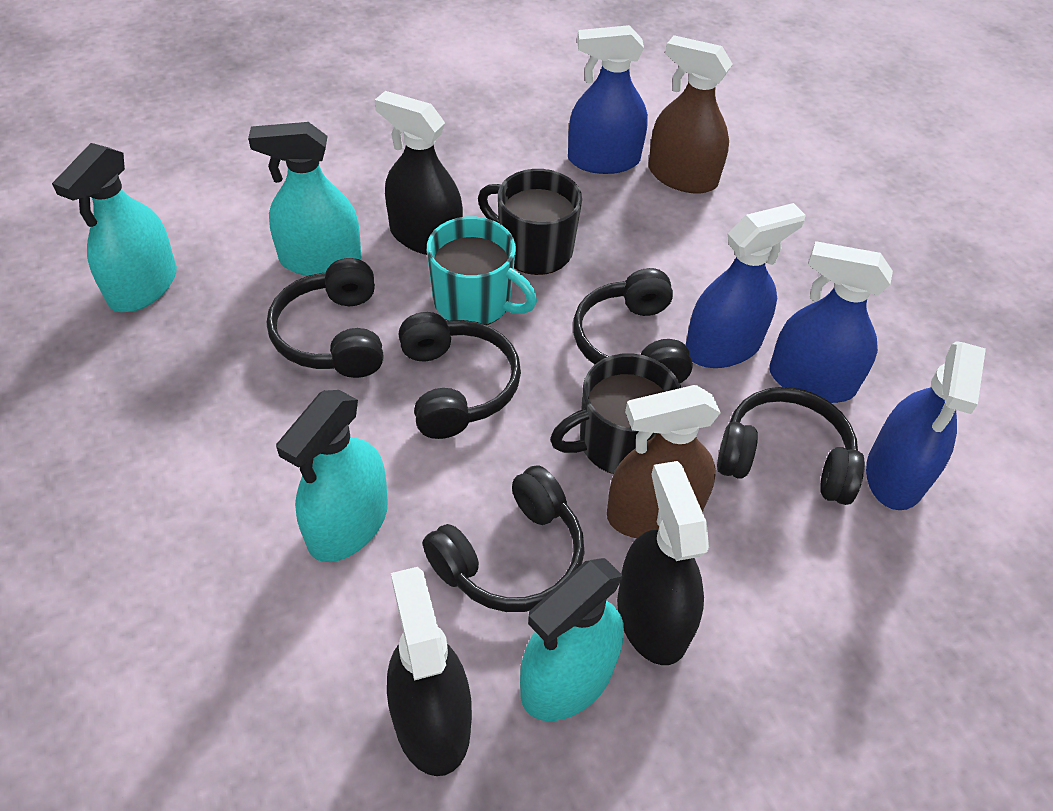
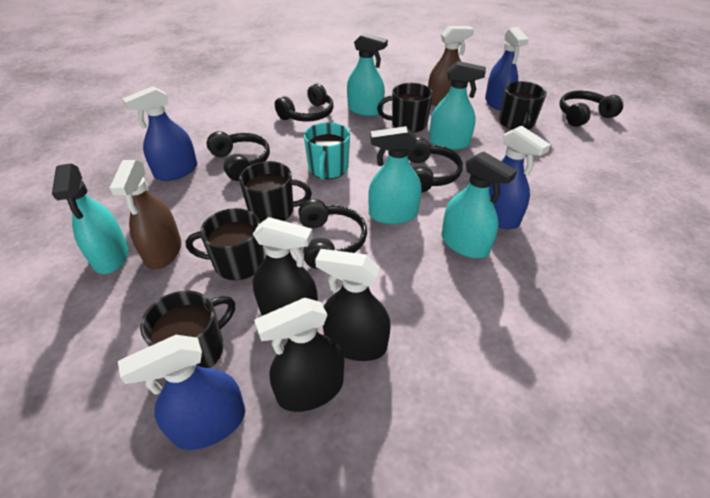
black mug: [478,169,582,275] [550,353,681,474] = 2 -> [140,291,235,368] [186,208,265,280] [239,161,312,223] [377,83,433,133] [499,81,547,130] = 5
turquoise spray bottle: [52,143,177,312] [248,122,361,276] [276,390,388,562] [520,558,624,721] = 4 -> [52,163,129,274] [347,33,388,116] [368,126,421,224] [429,61,486,150] [442,152,517,258] = 5

